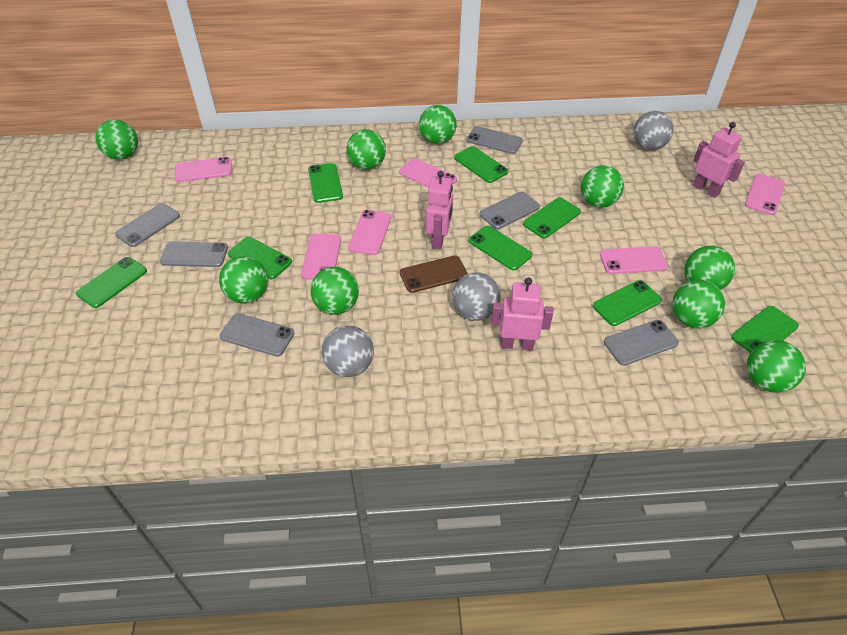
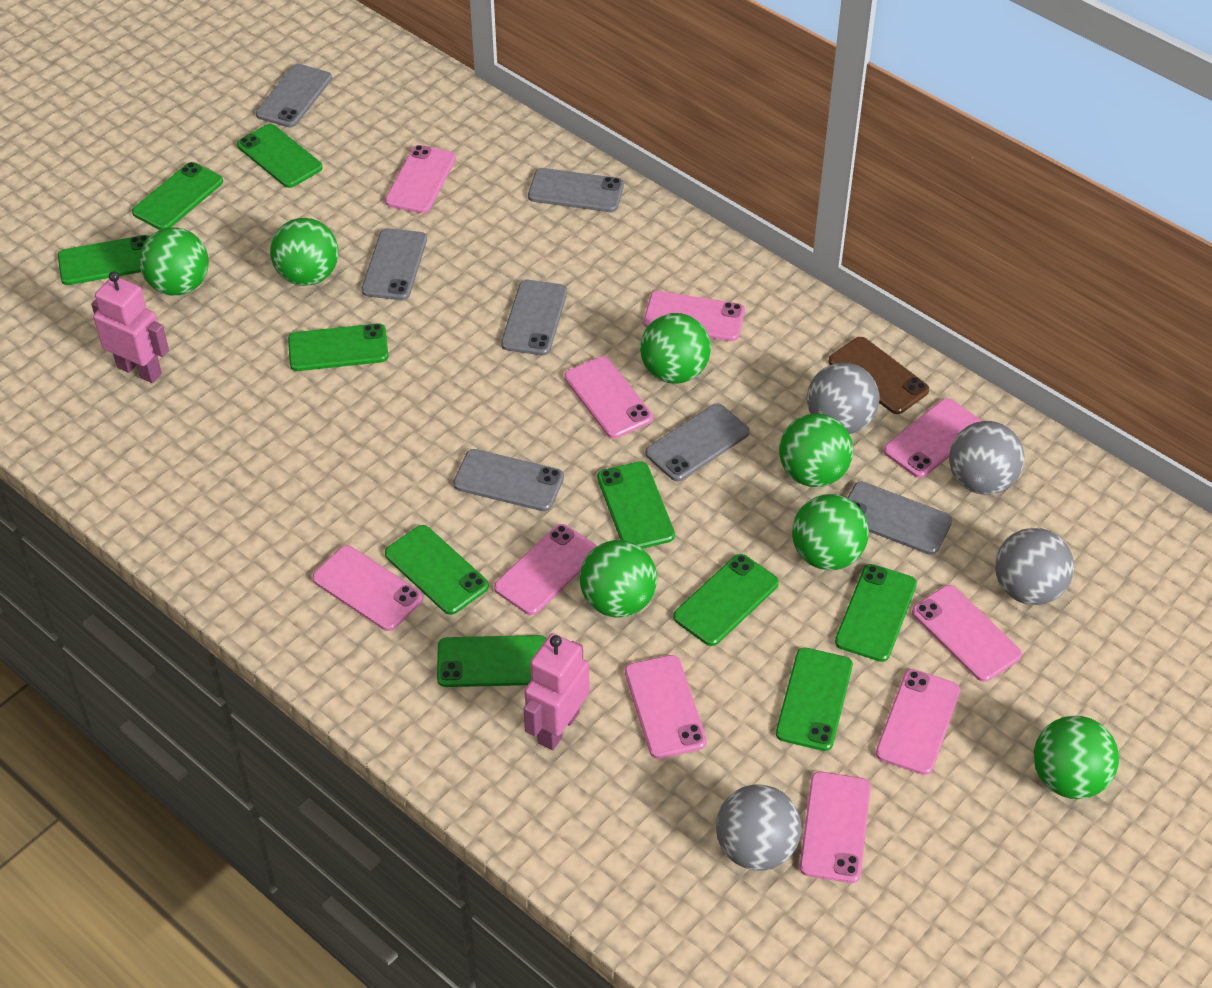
green ball: [95,120,138,159] [219,256,268,304] [310,267,359,315] [346,129,386,170] [419,105,457,144] [581,165,624,208] [672,280,725,328] [685,246,735,290] [747,340,806,393] = 9 -> [139,227,209,295] [270,218,338,286] [580,540,657,617] [640,313,711,384] [779,414,853,487] [792,494,869,570] [1034,716,1119,799] = 7
green phone: [76,257,147,308] [228,237,292,279] [308,163,343,203] [454,146,508,183] [469,226,532,270] [523,198,581,238] [593,280,662,326] [731,306,799,353] = 8 -> [58,235,150,285] [132,162,223,230] [237,124,323,188] [288,323,388,371] [385,525,489,615] [437,635,547,687] [597,461,675,548] [673,554,779,646] [776,648,853,751] [835,564,917,662] = 10
grey ball: [322,325,374,377] [452,272,501,321] [634,111,674,150] = 3 -> [716,784,802,871] [807,363,880,434] [949,421,1024,495] [995,528,1074,605] = 4
grey phone: [115,203,180,247] [160,241,228,267] [220,313,295,357] [466,126,523,154] [479,191,540,229] [604,320,679,366] = 6 -> [256,64,332,128] [362,228,427,300] [453,449,564,511] [501,280,567,356] [528,168,624,212] [645,403,750,481] [847,482,952,555] = 7
pink phone: [175,157,232,182] [301,234,341,280] [348,210,391,255] [399,158,457,188] [600,246,668,274] [745,174,785,215] = 6 -> [312,545,423,631] [385,145,456,213] [494,524,597,615] [564,356,653,438] [625,655,707,759] [644,291,745,341] [799,772,871,883] [876,669,960,775] [884,398,982,478] [912,585,1022,682] = 10
pink robot: [426,171,453,249] [491,278,553,350] [693,122,745,198] = 3 -> [91,271,169,383] [524,633,589,750] = 2

